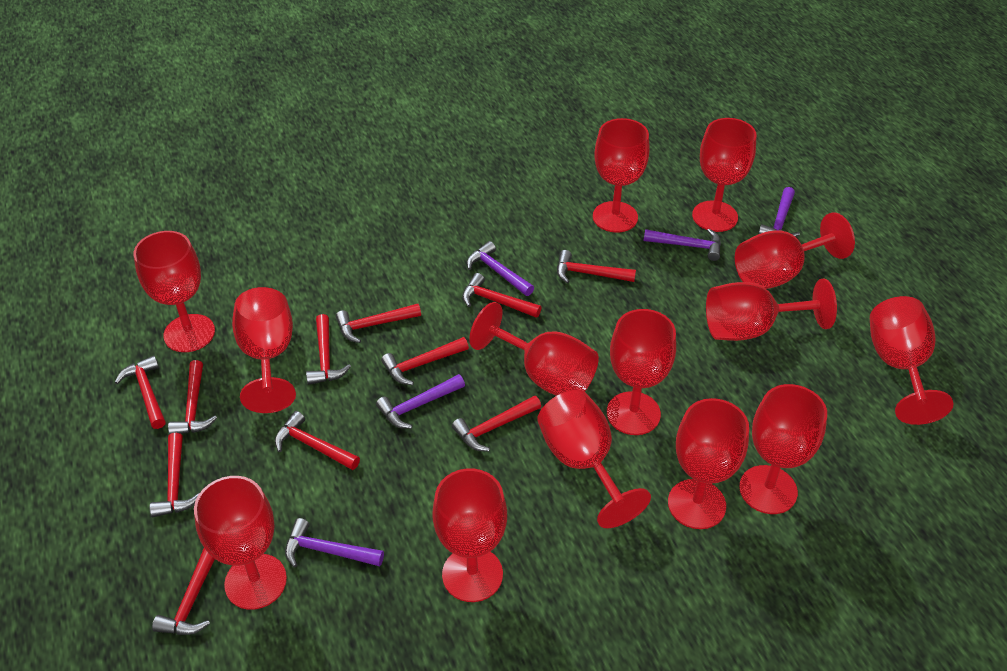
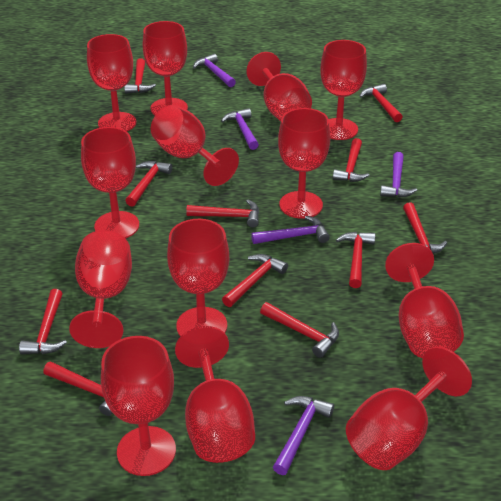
red goblet: [134,231,215,352] [194,476,287,610] [232,287,296,413] [432,468,507,602] [469,302,599,396] [537,390,651,528] [593,118,650,233] [607,309,676,435] [668,398,749,529] [692,118,756,232] [706,279,837,341] [735,212,855,289] [739,384,827,514] [870,296,954,425] = 14 -> [69,230,132,348] [81,127,139,238] [87,34,136,131] [101,336,176,476] [143,21,188,115] [151,105,239,186] [167,219,229,337] [175,326,255,463] [246,52,312,121] [278,108,330,219] [320,40,367,140] [346,347,472,470] [385,243,464,358] = 13

